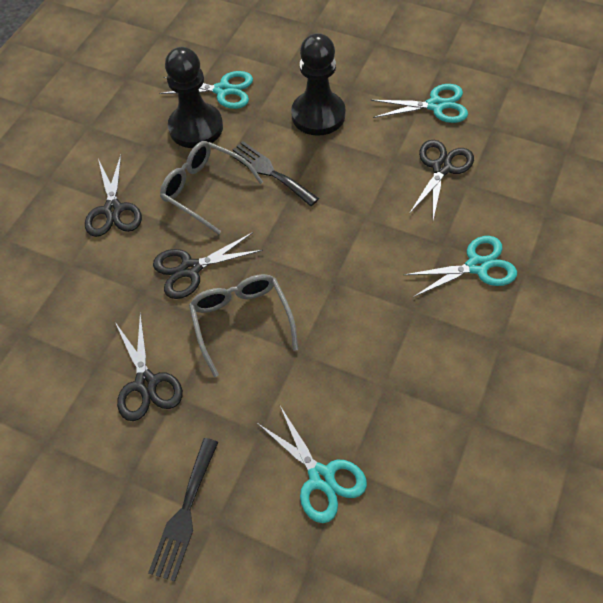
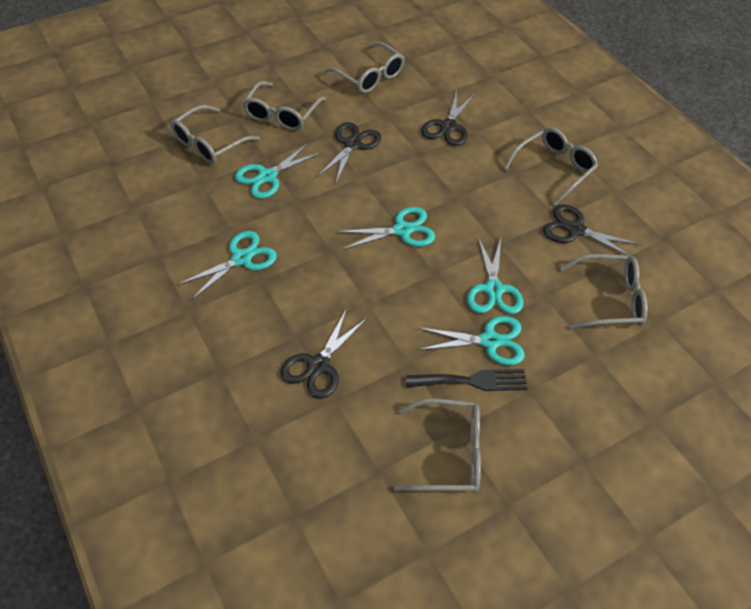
black fork: [148,438,219,582] [232,141,319,206] = 2 -> [406,369,528,391] = 1
black pawn: [165,47,223,148] [291,33,346,136] = 2 -> none = 0
grey glasses: [160,141,263,235] [189,274,298,377] = 2 -> [170,105,260,164] [242,81,326,131] [324,42,405,93] [394,399,481,493] [504,127,598,205] [560,254,648,329] = 6
turquoise scissors: [159,71,253,109] [257,406,367,523] [370,84,468,123] [403,236,517,297] = 4 -> [178,231,277,300] [235,143,322,199] [337,207,435,250] [418,316,525,365] [467,237,523,314] = 5

